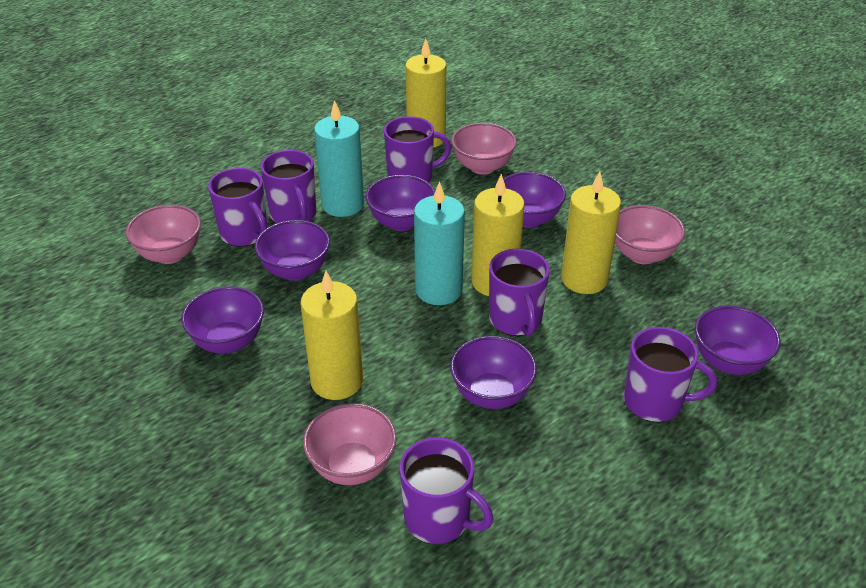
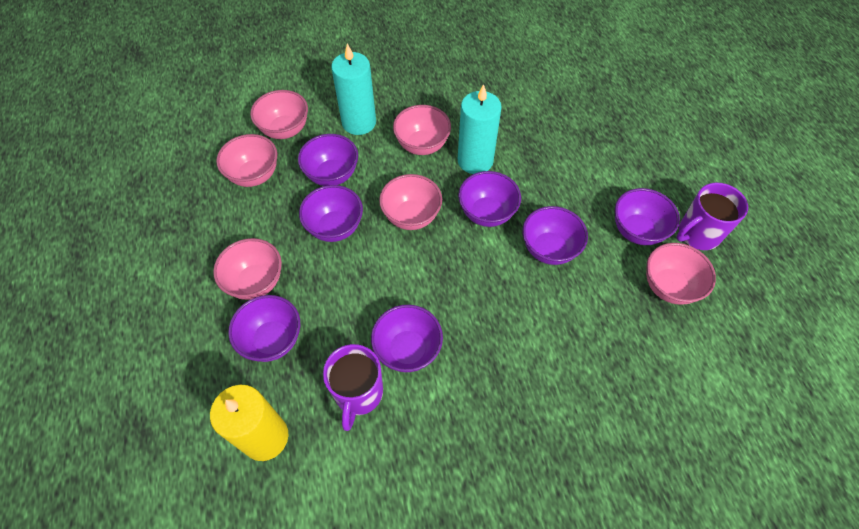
pink bowl: [126,205,201,264] [303,403,397,485] [451,123,517,175] [615,205,685,264] = 4 -> [213,238,282,300] [216,134,277,187] [250,90,308,139] [379,174,442,230] [393,105,451,155] [646,243,716,305] = 6
purple bowl: [181,286,264,353] [255,220,330,281] [366,175,435,231] [450,336,537,409] [503,172,566,228] [695,306,781,375] = 6 -> [228,295,300,362] [298,134,358,186] [299,185,363,242] [371,305,443,372] [458,171,521,227] [522,206,588,265] [615,188,680,245] = 7
purple mug: [208,168,268,247] [261,150,316,223] [384,116,451,183] [400,438,494,544] [489,248,550,336] [624,327,717,422] = 6 -> [323,344,383,431] [676,183,748,250] = 2
yellow candle: [300,271,363,400] [405,39,446,148] [471,174,525,296] [561,172,621,294] = 4 -> [210,385,289,461] = 1

